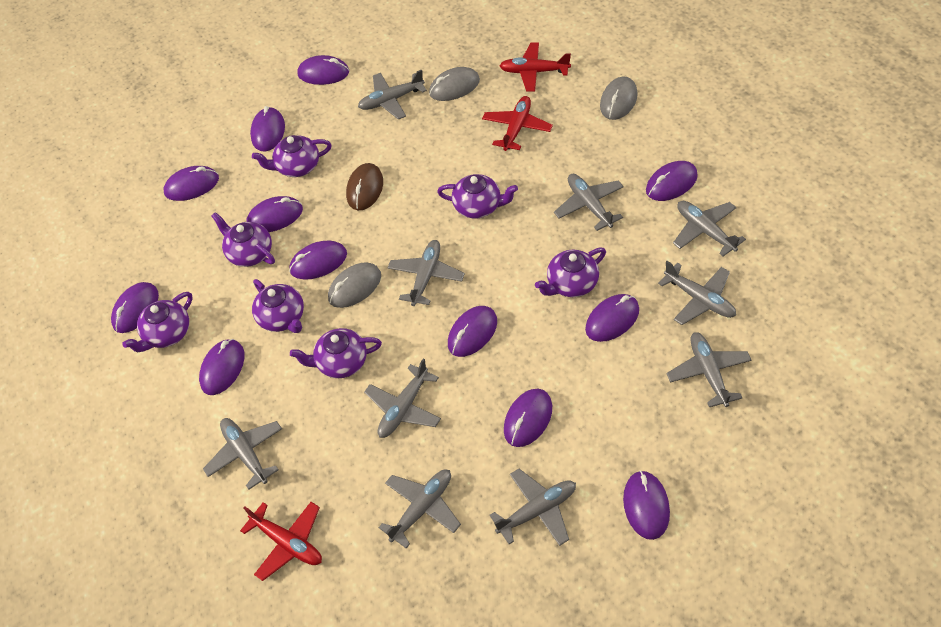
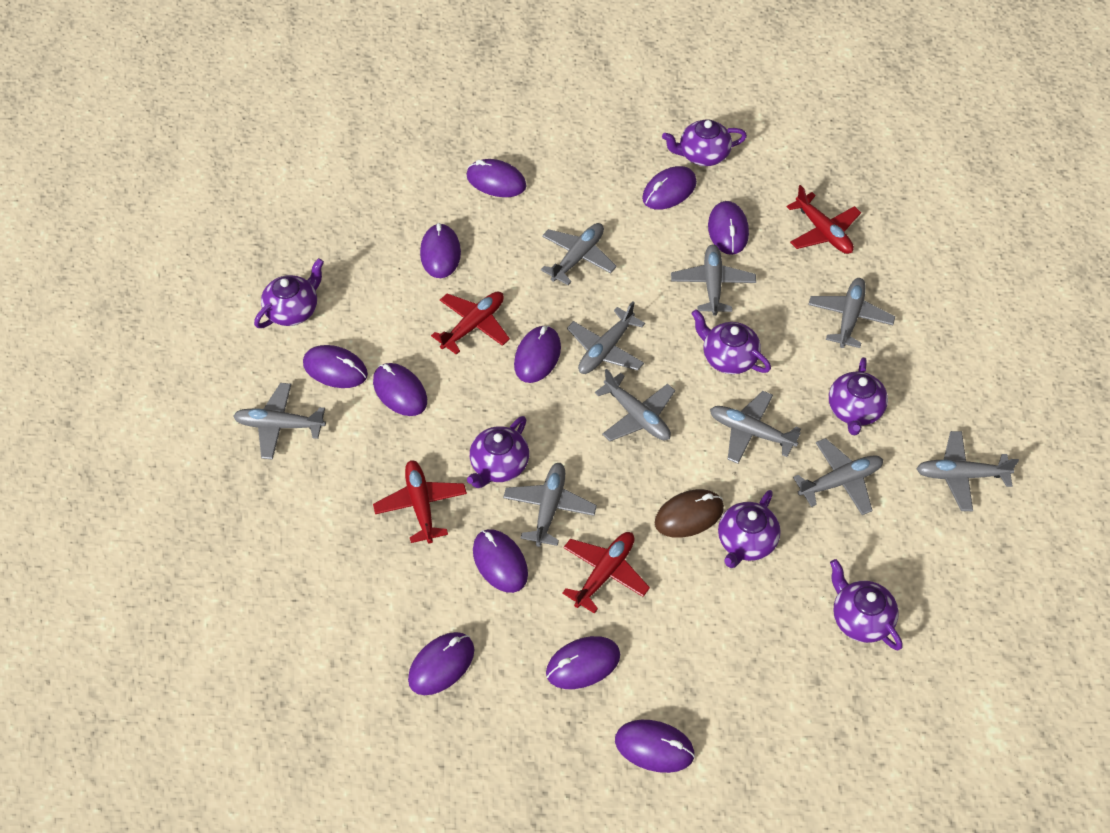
grey mouse: [328,262,381,308] [429,67,480,101] [600,77,638,120] = 3 -> none = 0
purple mouse: [111,282,159,333] [164,166,219,201] [199,339,244,395] [246,196,303,232] [250,106,285,152] [289,240,347,280] [297,55,349,85] [448,306,497,357] [504,389,552,447] [585,294,639,342] [623,470,670,540] [646,161,698,201] = 12 -> [303,345,368,388] [373,363,427,416] [408,632,474,695] [420,223,461,278] [466,159,527,197] [473,529,528,593] [514,325,561,383] [546,636,620,689] [615,720,695,773] [642,166,697,210] [708,201,749,255] = 11
red plane: [240,502,322,581] [482,96,553,151] [500,42,571,92] = 3 -> [373,460,467,543] [431,291,510,355] [562,532,650,614] [787,185,861,254] = 4

